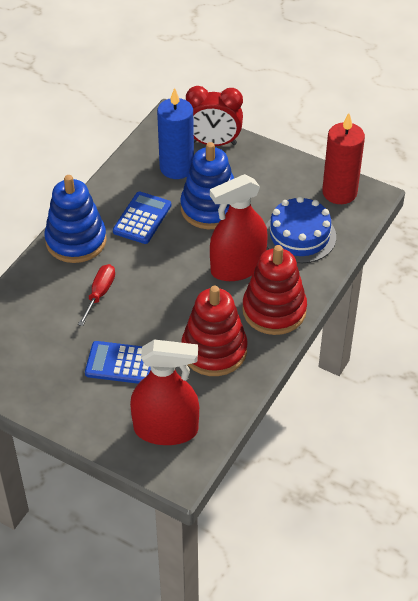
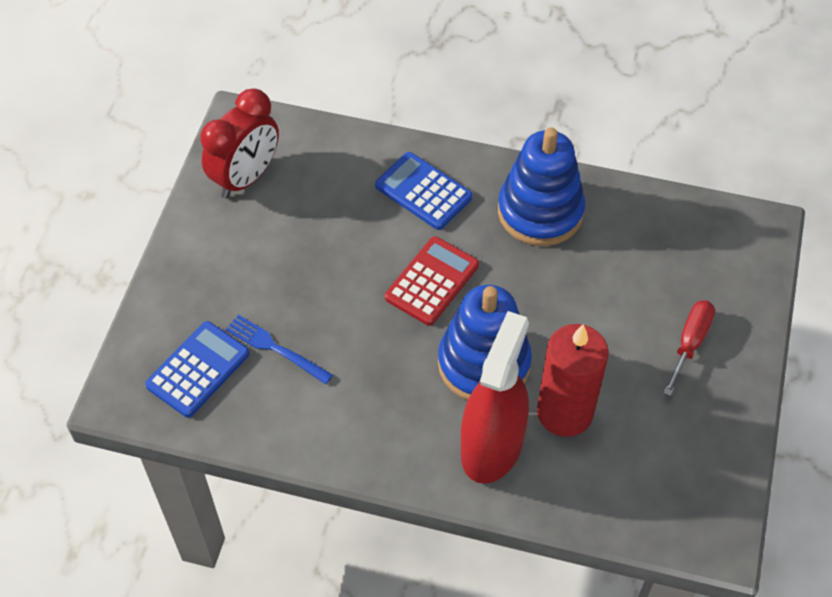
blue cake: [266,196,336,263] = 1 -> none = 0
blue candle: [157,88,194,179] = 1 -> none = 0
blue fork: none = 0 -> [226,315,333,385] = 1
red calculator: none = 0 -> [385,237,479,326] = 1
red spray bottle: [130,339,199,445] [210,174,268,281] = 2 -> [461,311,529,484] = 1
red stacking toy: [181,286,248,376] [242,245,307,335] = 2 -> none = 0

